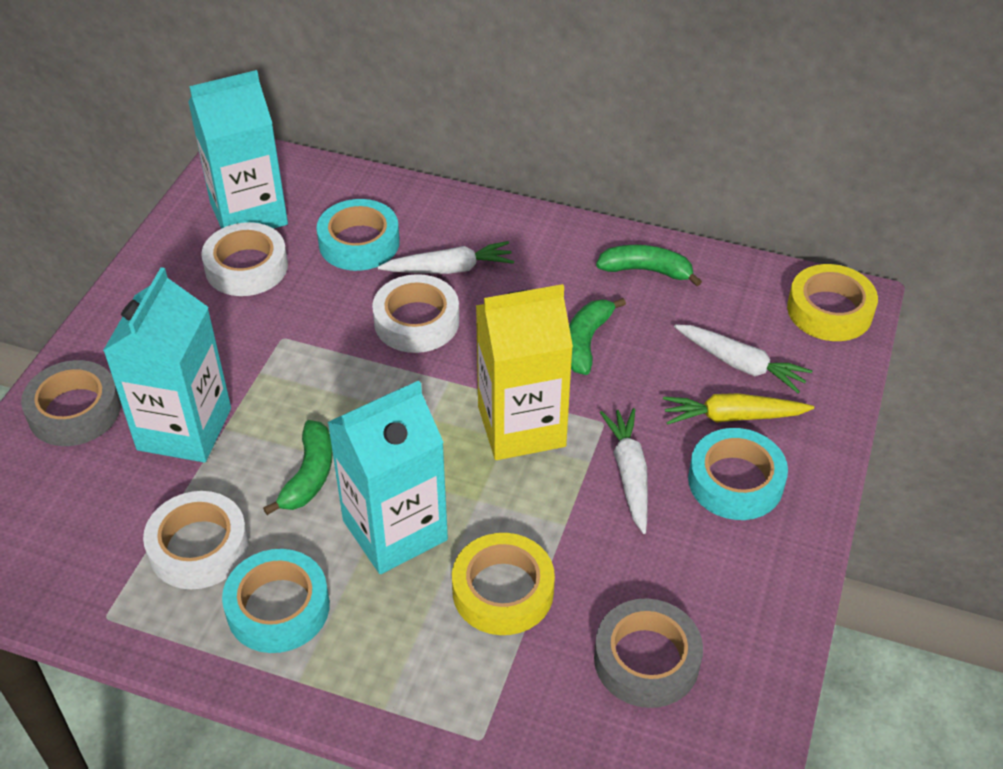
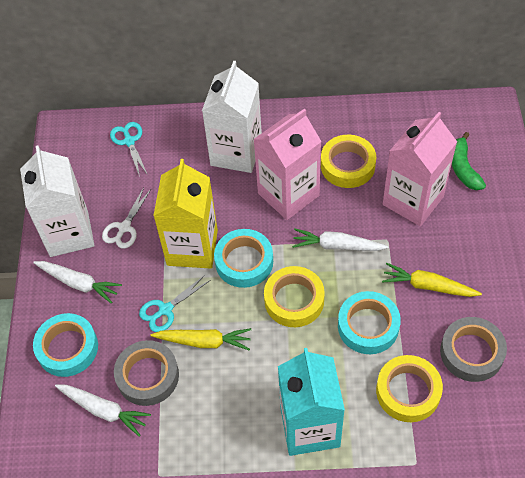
green banana: [263,420,333,515] [569,298,626,375] [596,245,702,286] = 3 -> [452,132,486,190] = 1
pink carton: none = 0 -> [253,109,322,220] [383,112,457,226] = 2
turquoise carton: [103,267,231,463] [188,70,288,229] [327,380,448,574] = 3 -> [278,348,345,456] = 1
turquoise scissors: none = 0 -> [110,122,147,177] [139,275,211,332] = 2
white carton: none = 0 -> [20,145,95,257] [202,61,262,173] = 2
white scissors: none = 0 -> [102,187,151,248] = 1
white tape: [143,491,249,589] [201,222,288,296] [372,274,459,353] = 3 -> none = 0
yellow carrot: [663,393,814,425] = 1 -> [151,328,251,350] [382,263,482,297] = 2
yellow tape: [452,533,555,635] [787,264,878,341] = 2 -> [264,266,325,327] [321,135,376,188] [376,355,443,422] = 3

